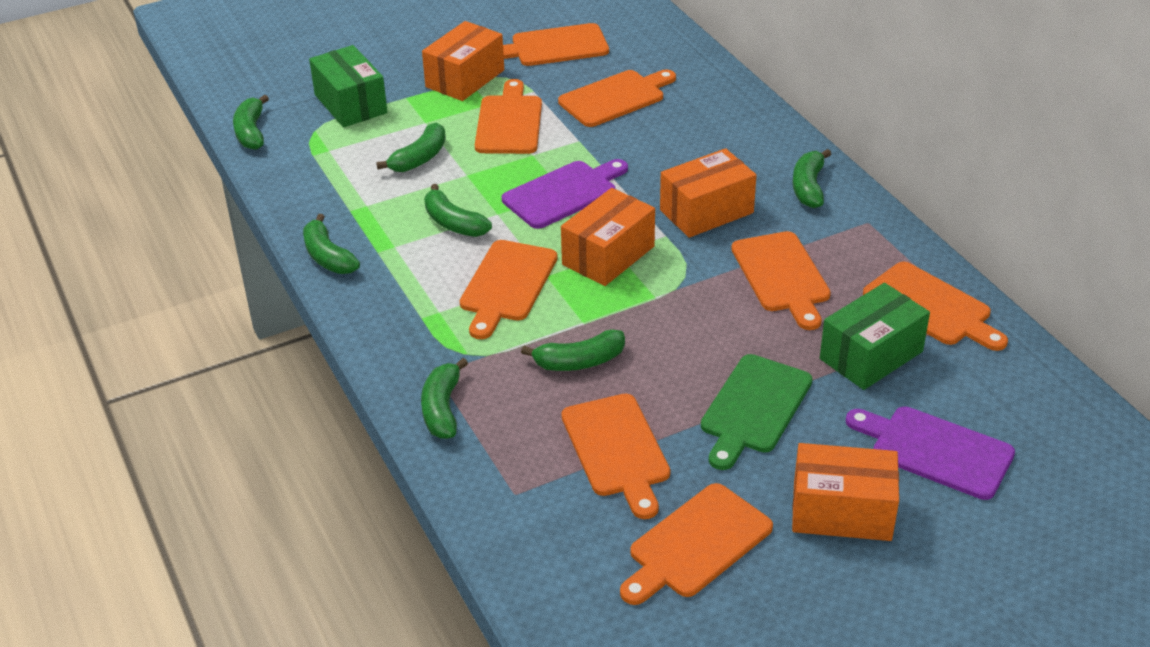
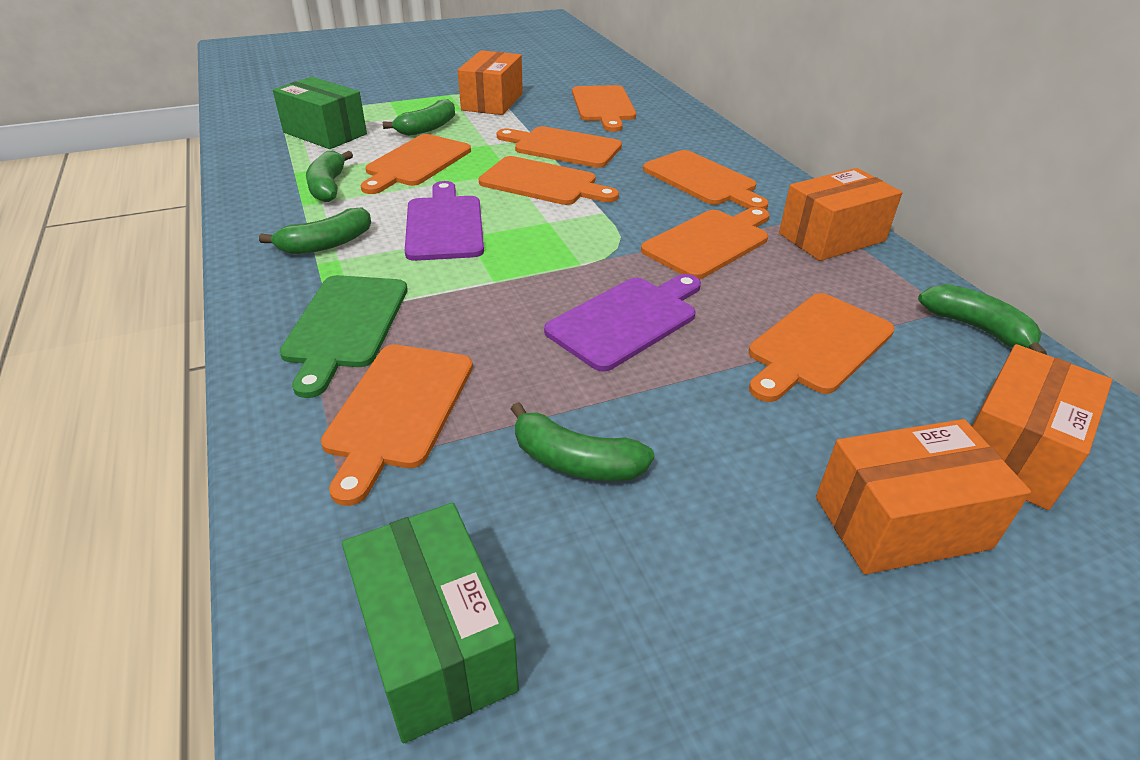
green banana: [233,95,269,150] [303,214,360,274] [376,123,446,172] [421,358,468,439] [424,184,492,237] [521,329,625,371] [793,149,831,208] = 7 -> [259,207,371,254] [306,151,353,202] [383,99,455,136] [511,402,655,481] [918,284,1047,355] = 5

